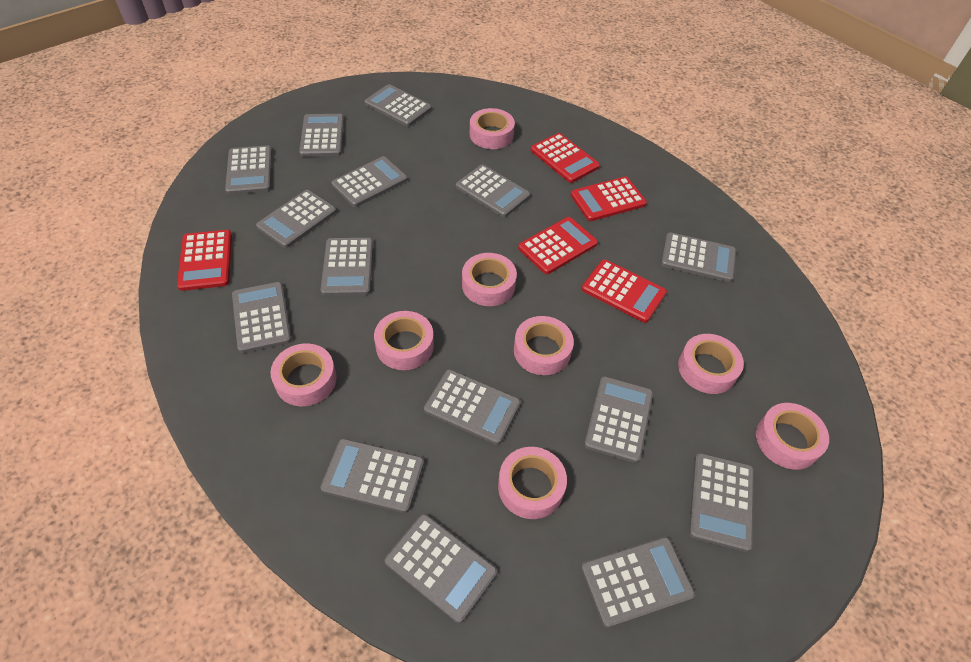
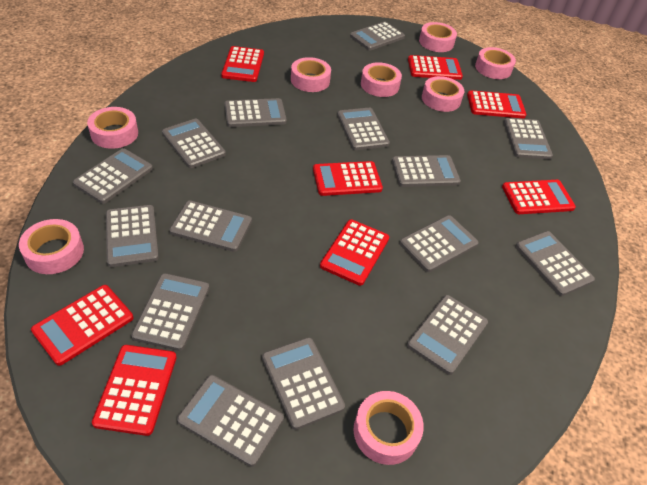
red calculator: [177,230,232,291] [518,217,598,274] [531,133,600,183] [571,176,647,221] [582,259,667,323] = 5 -> [31,285,133,366] [92,345,177,436] [221,46,264,82] [313,161,383,196] [320,219,389,286] [408,55,463,80] [467,90,527,118] [502,180,576,214] = 8

